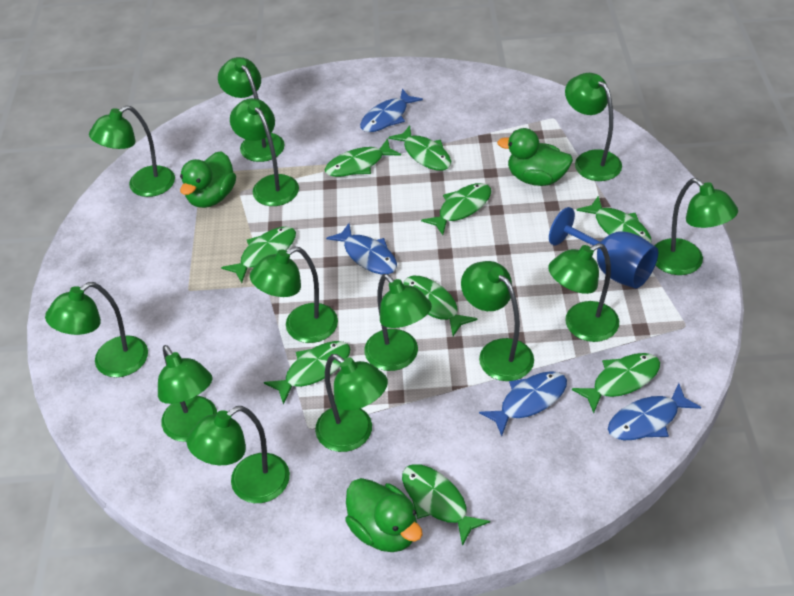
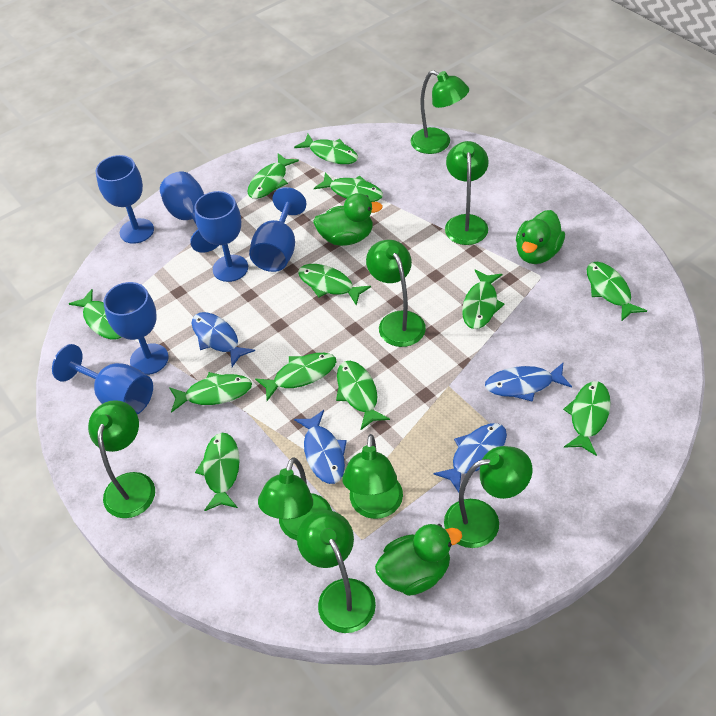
blue goblet: [549,207,658,288] = 1 -> [52,344,153,415] [96,155,154,244] [104,282,169,375] [160,172,219,253] [194,191,248,282] [249,187,306,272] = 6
green fish: [221,226,296,283] [264,341,351,405] [325,138,401,177] [388,125,451,171] [402,464,490,546] [403,276,478,336] [421,183,491,235] [572,353,660,413] [576,196,651,243] = 9 -> [69,289,122,339] [169,372,252,413] [195,433,240,511] [248,153,299,199] [255,353,337,401] [294,134,358,164] [298,264,371,306] [314,172,383,202] [336,361,390,430] [462,269,505,329] [563,381,611,456] [587,262,647,322] = 12
green lamp: [45,282,148,377] [89,105,175,197] [158,345,217,442] [186,406,290,503] [218,57,285,162] [230,98,299,206] [250,247,338,343] [315,354,388,452] [364,274,432,371] [461,261,534,381] [548,243,619,342] [565,73,622,181] [655,178,738,275] = 13 -> [88,400,155,518] [258,457,332,540] [297,510,376,633] [342,434,403,519] [366,240,426,347] [411,70,469,154] [444,446,533,548] [445,141,489,245] = 8

